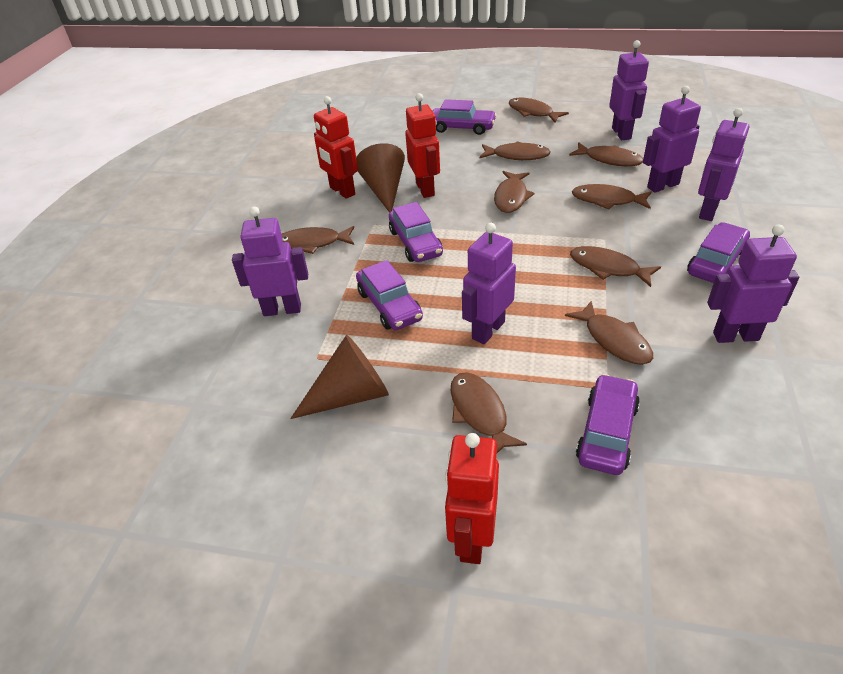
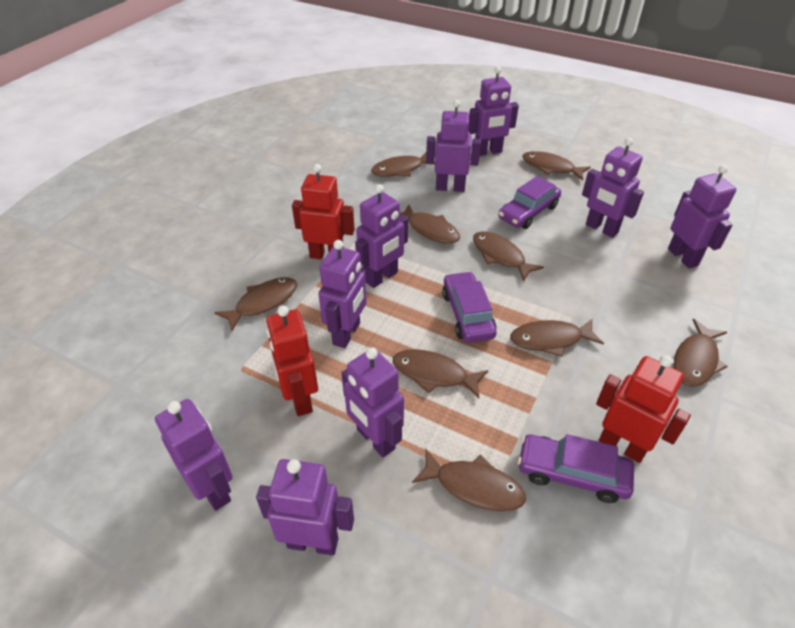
brown cone: [290,335,389,419] [356,143,405,213] = 2 -> none = 0
purple car: [356,260,423,330] [389,202,443,262] [433,99,497,135] [576,374,640,475] [687,222,750,283] = 5 -> [442,271,497,343] [498,176,561,229] [518,434,634,503] = 3
purple robot: [232,207,308,316] [462,223,516,344] [609,40,649,140] [643,86,701,193] [698,108,749,221] [707,224,799,343] = 6 -> [155,399,233,511] [256,459,354,555] [318,240,367,348] [341,347,404,458] [355,184,408,288] [426,100,481,192] [468,66,519,156] [582,138,644,238] [668,165,736,269] = 9

